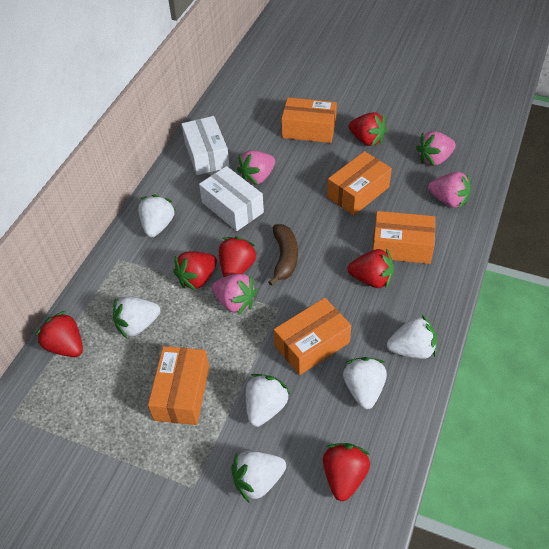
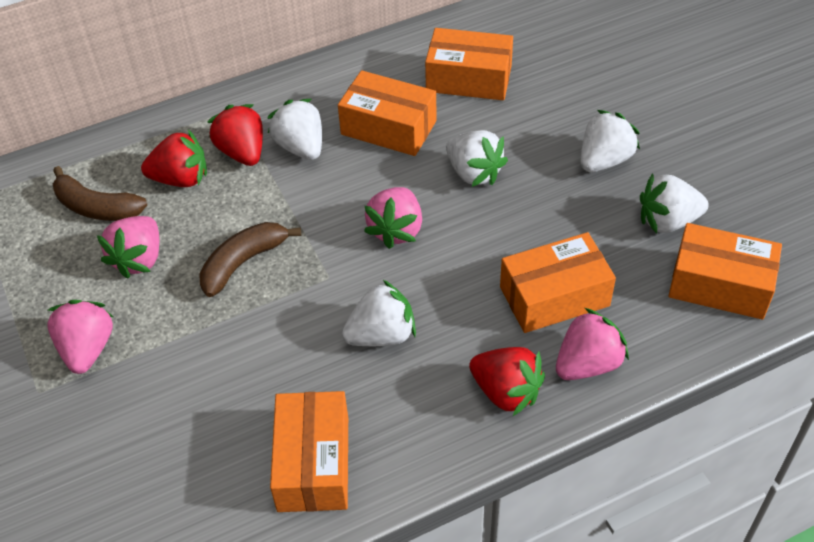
brown banana: [268,224,298,286] = 1 -> [53,166,147,221] [199,222,301,297] = 2
red strawberry: [35,311,83,357] [174,251,217,291] [219,237,257,277] [323,443,370,501] [348,248,394,289] [349,112,387,146] = 6 -> [141,129,207,187] [207,104,263,166] [469,347,545,416] = 3
white box: [181,116,230,175] [199,166,264,231] = 2 -> none = 0
white strawberry: [113,296,161,338] [138,194,175,237] [231,451,286,503] [246,374,291,427] [343,357,387,409] [387,315,437,359] = 6 -> [267,99,322,160] [342,280,416,346] [446,130,508,187] [581,110,640,172] [640,173,709,234] = 5

